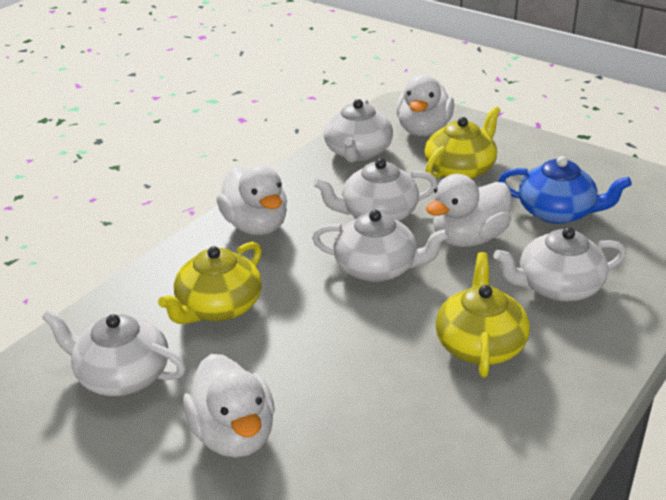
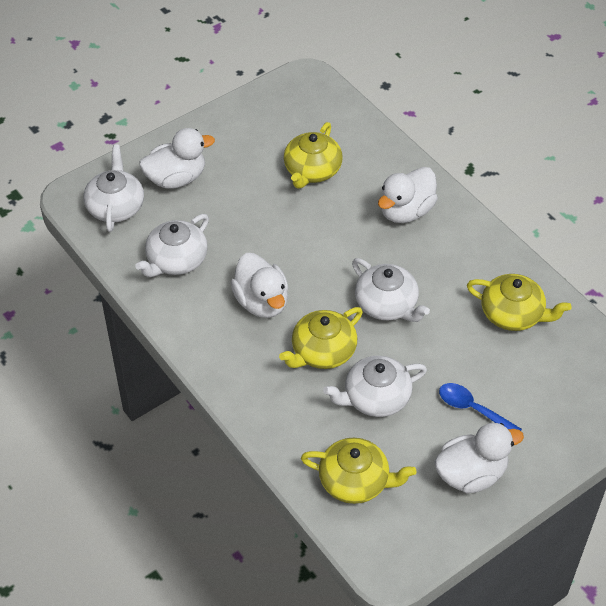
blue spoon: none = 0 -> [439,383,522,431] = 1
blue teapot: [499,156,632,224] = 1 -> none = 0
white teapot: [42,309,186,396] [312,210,450,282] [313,158,438,221] [324,99,393,163] [493,227,626,301] = 5 -> [84,144,144,232] [135,214,209,277] [323,356,427,417] [352,258,430,322] = 4
yellow teapot: [158,242,262,324] [424,106,501,179] [435,252,530,377] = 3 -> [279,307,363,369] [284,122,343,189] [301,438,417,504] [467,274,571,331] = 4

